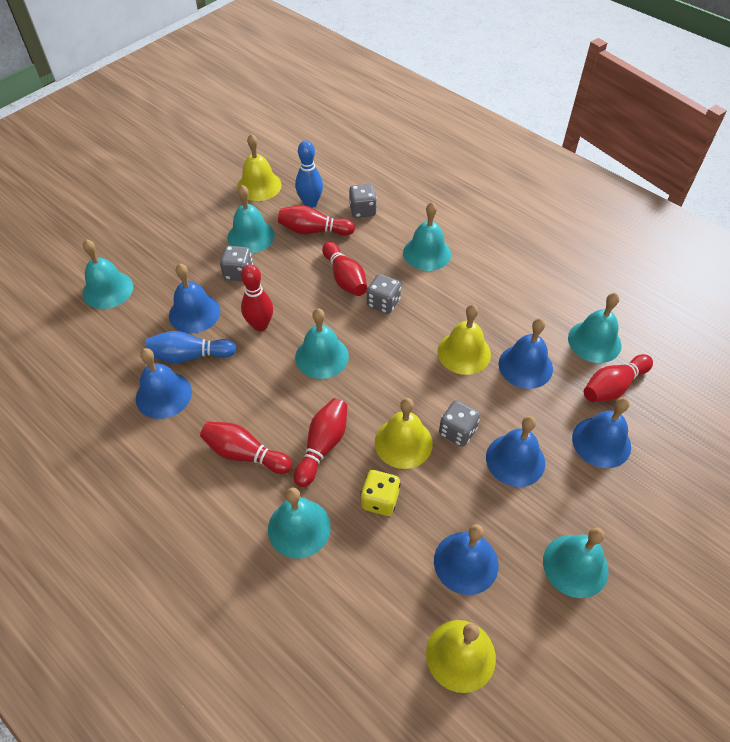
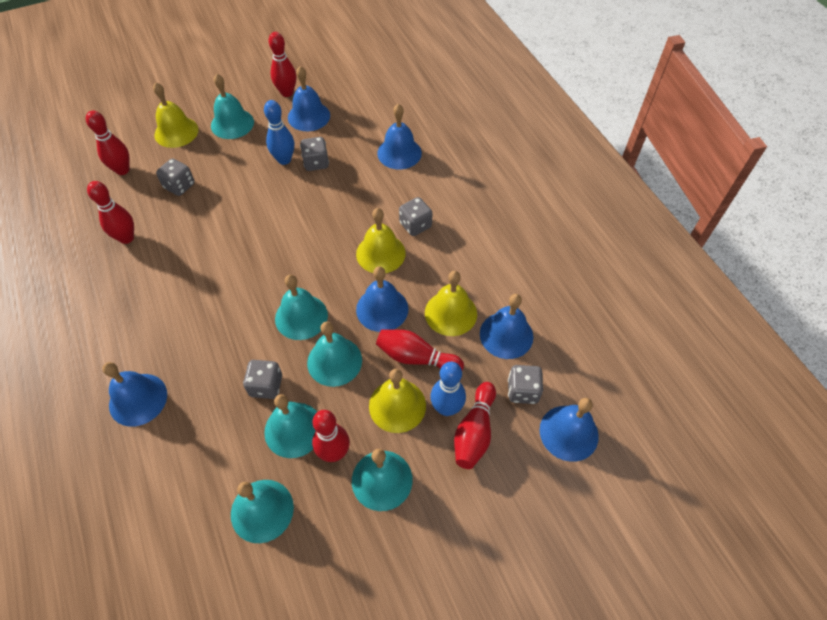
grey dice: [220,246,253,281] [349,184,377,218] [367,274,401,314] [439,400,480,447] = 4 -> [156,158,195,196] [243,360,282,399] [300,137,329,171] [399,197,433,236] [508,365,543,404] = 5
turquoise bell: [83,239,134,309] [227,185,275,253] [268,487,331,558] [295,308,349,379] [403,202,451,271] [543,527,608,598] [568,293,622,363] = 7 -> [211,74,254,139] [231,480,294,543] [264,394,317,458] [275,275,328,340] [307,322,362,387] [352,449,413,511] = 6
yellow dice: [361,470,400,516] = 1 -> none = 0

